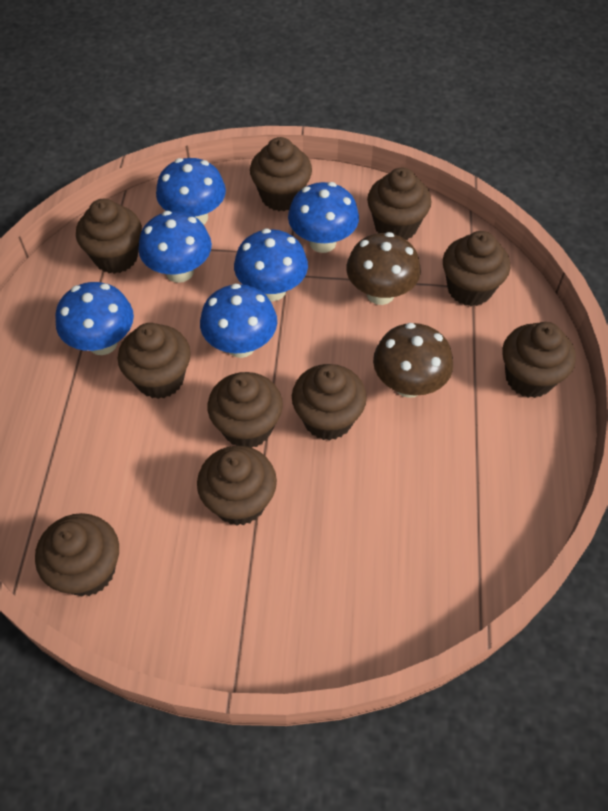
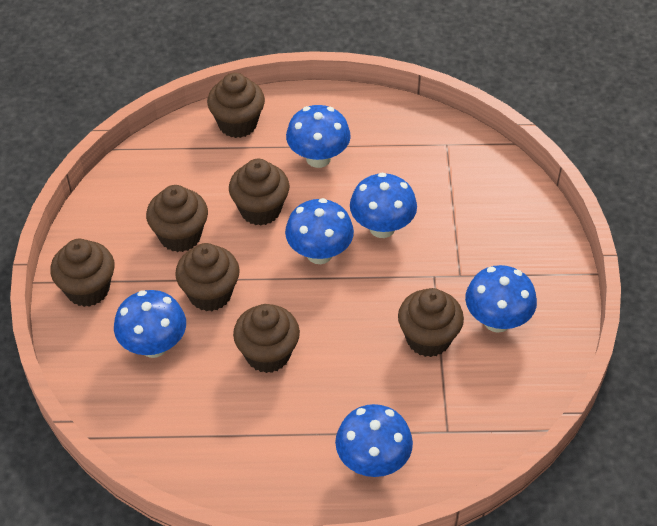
brown cupcake: [35,513,119,597] [76,199,142,274] [118,323,191,399] [197,446,277,526] [207,372,283,448] [250,137,312,211] [292,364,367,441] [367,168,432,240] [443,231,510,306] [502,322,576,398] = 10 -> [50,239,115,307] [146,185,208,252] [175,243,240,311] [207,72,265,138] [229,159,289,226] [233,304,300,373] [398,288,464,357] = 7
brown mushroom: [346,232,421,305] [373,323,453,398] = 2 -> none = 0

